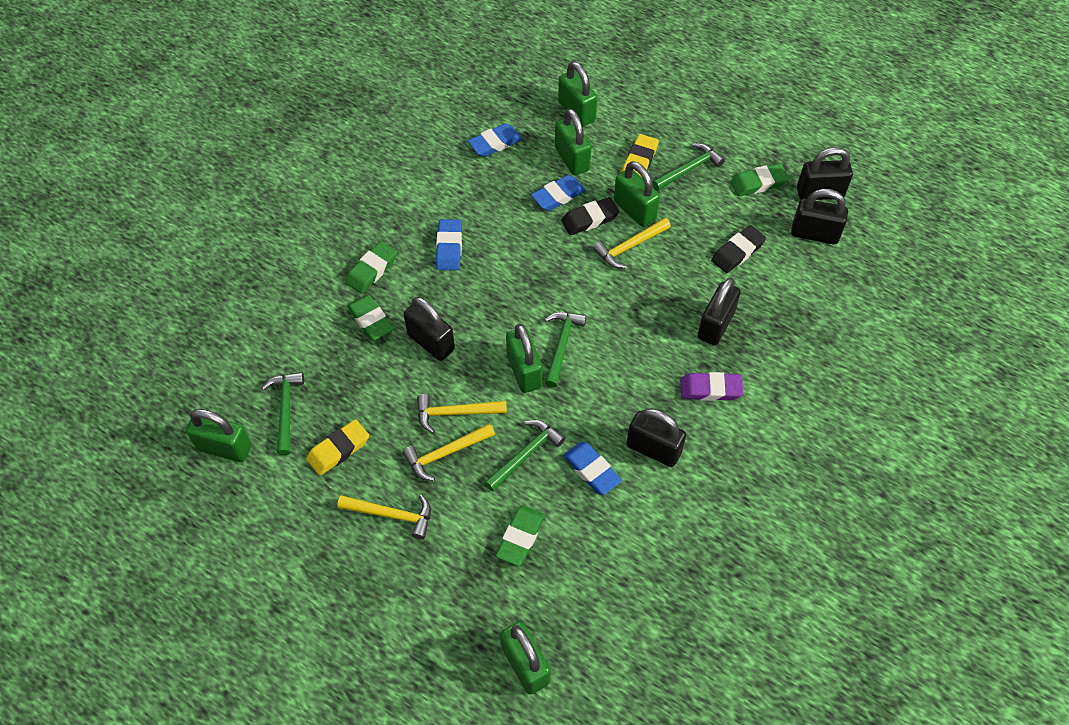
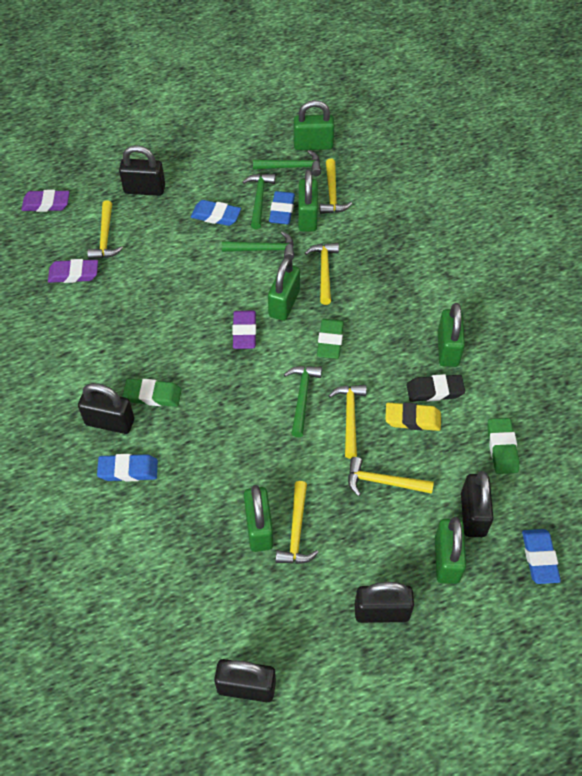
black eraser: [561,197,619,235] [711,225,766,273] = 2 -> [407,374,465,402] = 1
green eraser: [345,241,397,294] [347,295,394,341] [496,505,545,566] [731,164,789,196] = 4 -> [123,379,182,407] [317,319,344,359] [487,418,519,474] = 3
purple eraser: [680,372,743,401] = 1 -> [21,190,70,212] [48,259,98,283] [232,311,256,349] = 3
yellow eraser: [307,419,369,476] [621,134,659,176] = 2 -> [385,402,441,431] = 1
yellow hammer: [337,495,431,539] [403,423,495,481] [417,394,507,433] [593,218,671,268] = 4 -> [87,200,123,259] [276,481,319,564] [305,243,339,305] [320,159,352,214] [329,385,367,459] [348,457,434,496] = 6

